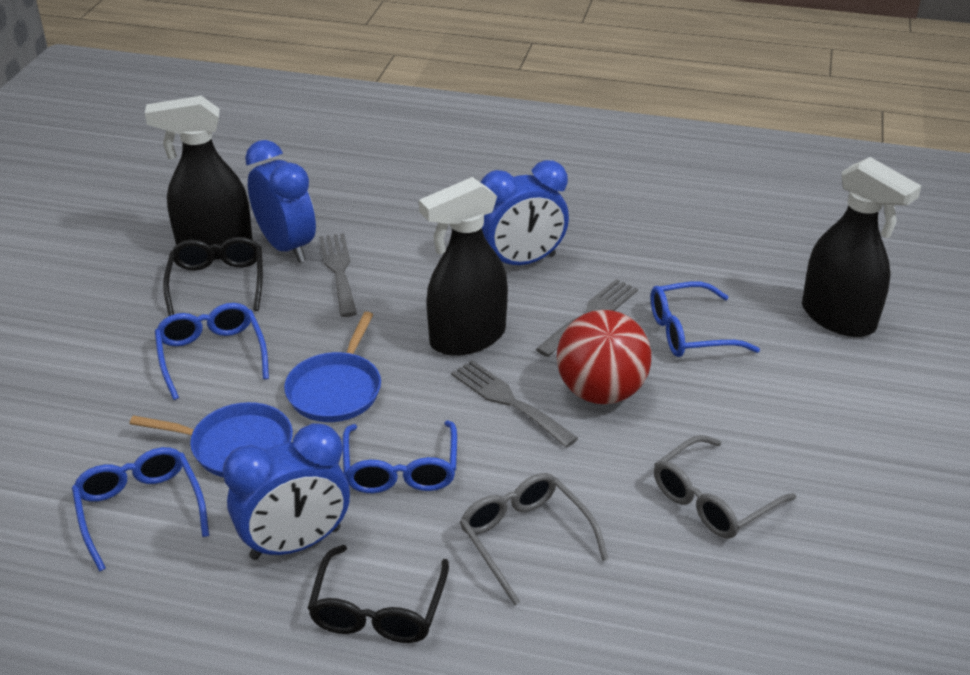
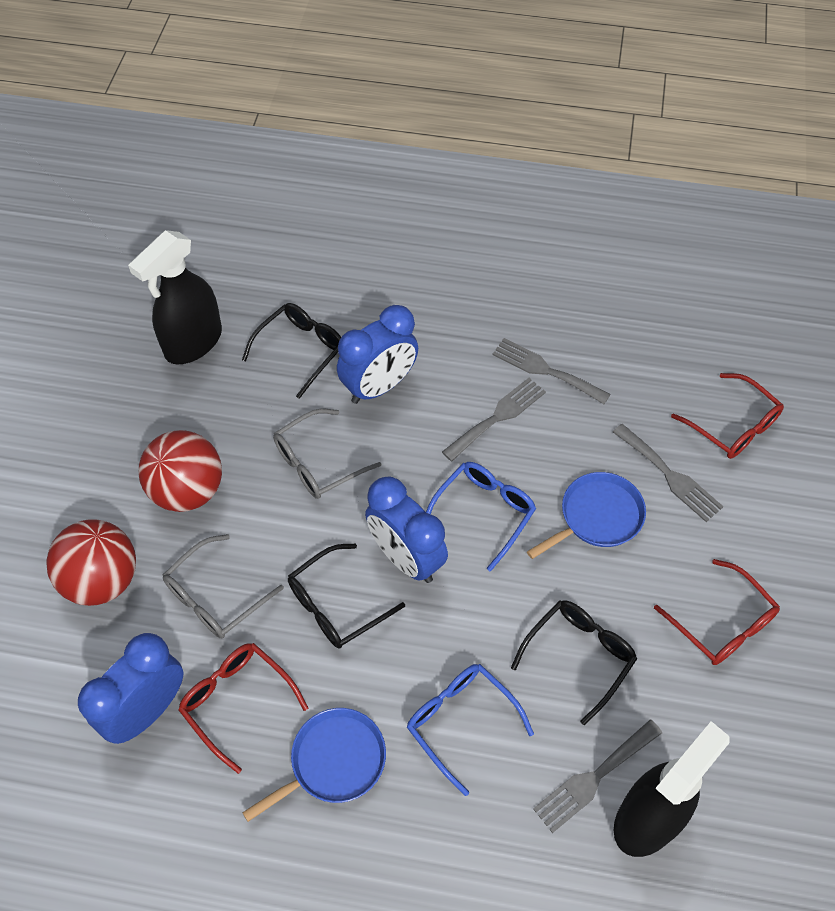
black glasses: [163,237,263,316] [308,545,449,643] = 2 -> [242,303,341,399] [288,544,405,649] [511,600,637,725] = 3
black spray bottle: [145,96,253,260] [419,177,508,356] [802,157,921,337] = 3 -> [128,230,222,365] [614,721,730,857] = 2
blue glasses: [72,447,209,572] [155,303,269,400] [342,420,457,493] [650,282,760,357] = 4 -> [407,664,534,796] [426,462,536,572] = 2
grey fork: [319,233,357,317] [451,360,578,448] [536,279,638,357] = 3 -> [442,378,546,461] [492,338,611,404] [533,719,662,833] [613,424,724,522] = 4
red ball: [557,310,651,404] = 1 -> [46,519,136,606] [138,430,222,512] = 2
red glasses: none = 0 -> [178,643,308,774] [654,559,780,665] [671,373,784,459] = 3

